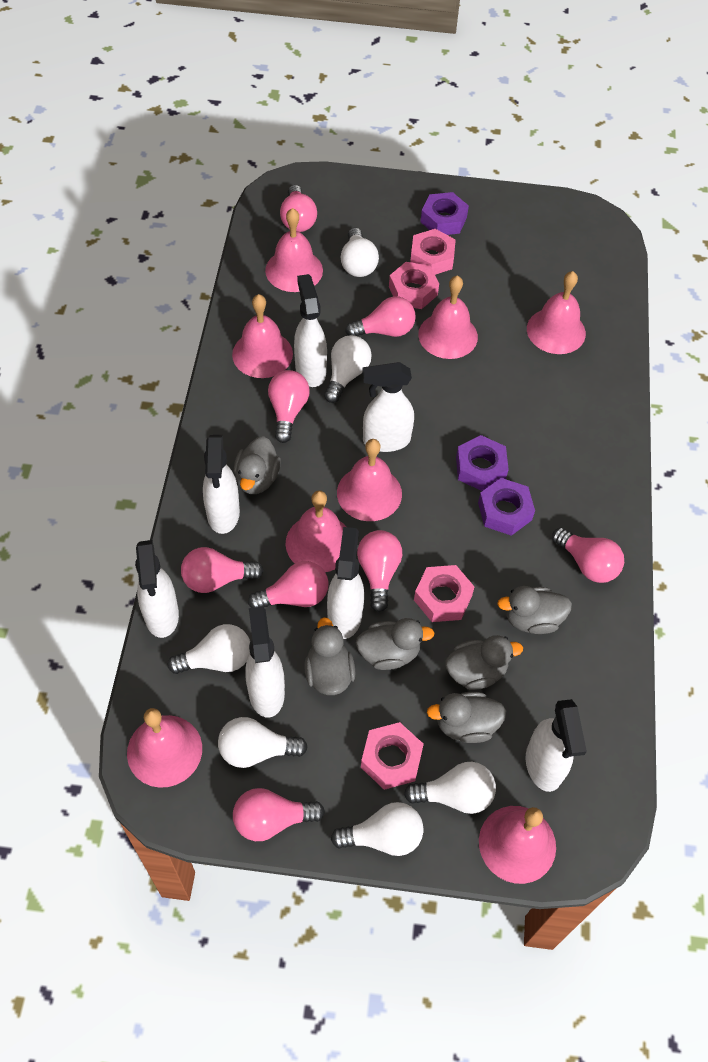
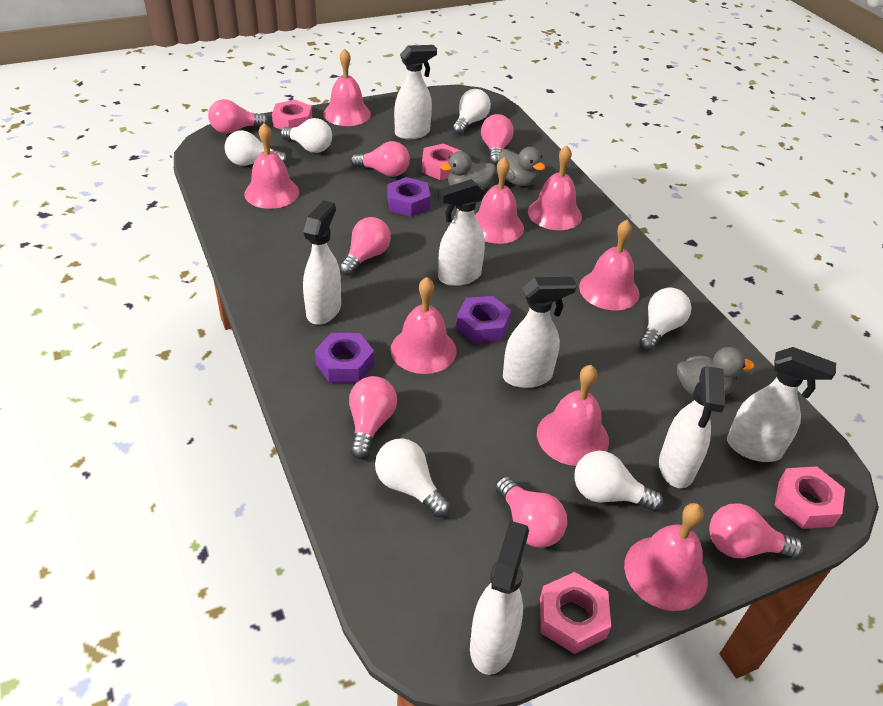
grey duck: [234,436,281,494] [304,617,356,695] [356,618,434,670] [427,692,506,743] [445,635,523,690] [497,586,572,634] = 6 -> [440,151,495,190] [498,147,545,186] [677,347,754,395] = 3
pink light bulb: [181,547,264,593] [233,788,325,841] [248,561,329,608] [268,370,310,443] [280,185,317,232] [345,296,416,337] [357,530,402,612] [552,527,624,583] = 8 -> [208,99,268,133] [339,217,391,276] [349,376,397,459] [350,141,410,177] [481,114,513,165] [495,476,567,548] [709,503,803,558] = 7

